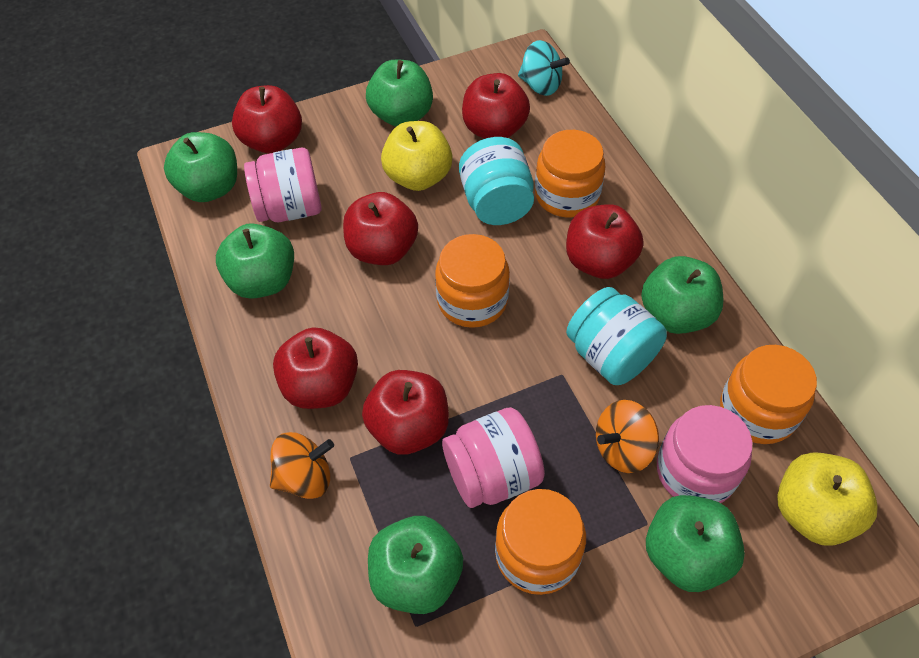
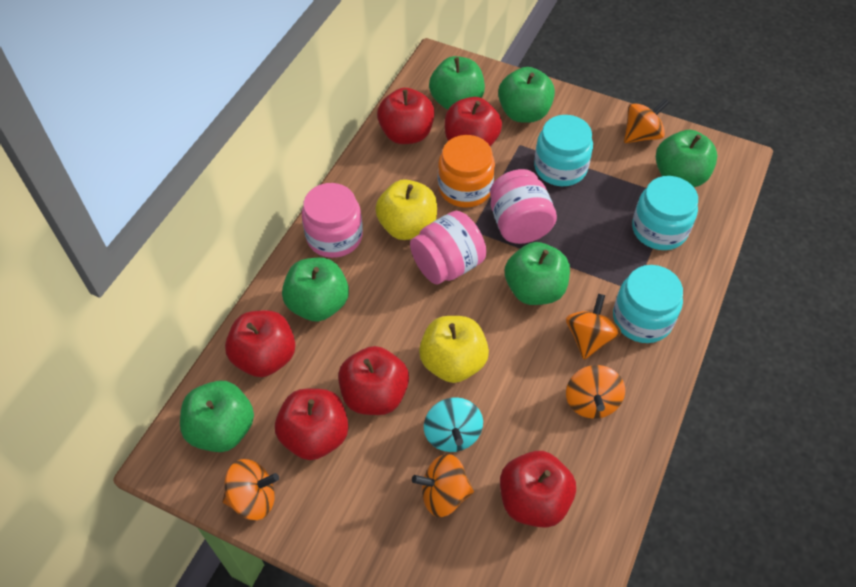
orange jar: [435,234,510,328] [495,489,586,595] [535,130,606,218] [720,345,817,444] = 4 -> [438,135,495,208] = 1
orange spinning top: [270,432,334,499] [596,400,659,473] = 2 -> [223,459,279,520] [412,454,474,517] [566,294,621,360] [566,365,625,419] [624,99,669,143] = 5
turquoise jar: [459,137,534,225] [566,287,667,385] = 2 -> [534,115,593,186] [613,265,683,343] [632,176,698,250] = 3

